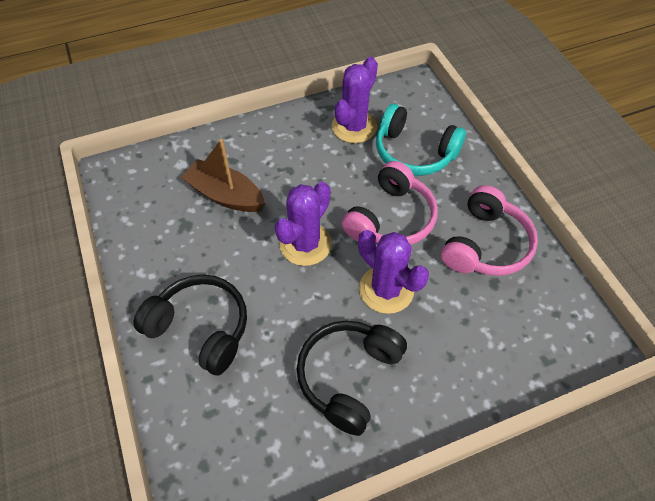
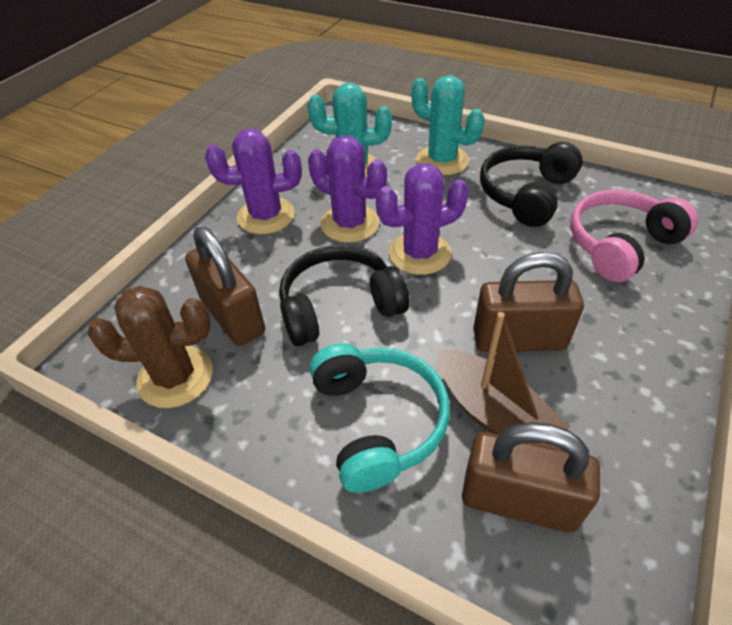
brown cactus: none = 0 -> [87,286,213,408] = 1
brown padlock: none = 0 -> [185,226,265,346] [462,422,600,533] [473,252,584,352] = 3
pink headphones: [342,161,438,245] [441,185,538,276] = 2 -> [570,190,698,282] = 1
turquoise cactus: none = 0 -> [307,82,392,178] [411,75,485,175] = 2

